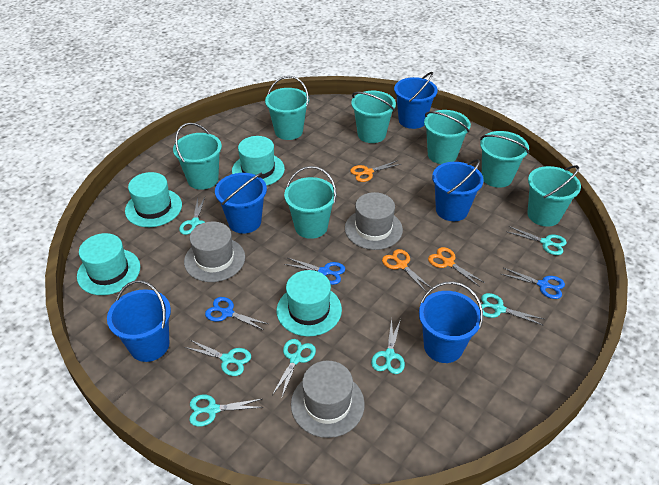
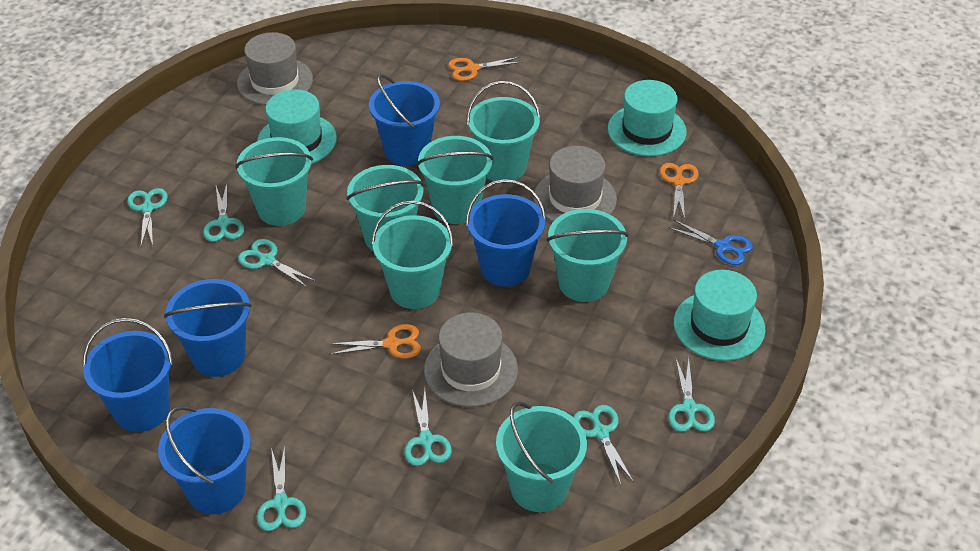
blue scissors: [205,297,268,330] [284,258,345,285] [501,268,565,299] = 3 -> [668,220,753,265] = 1
turquoise hat: [77,233,140,295] [125,172,182,227] [232,136,285,186] [277,270,342,337] = 4 -> [257,89,337,164] [608,80,687,156] [674,270,765,361] = 3

